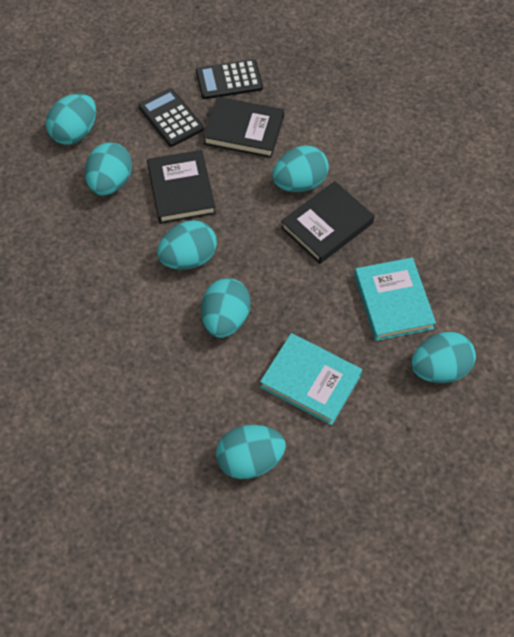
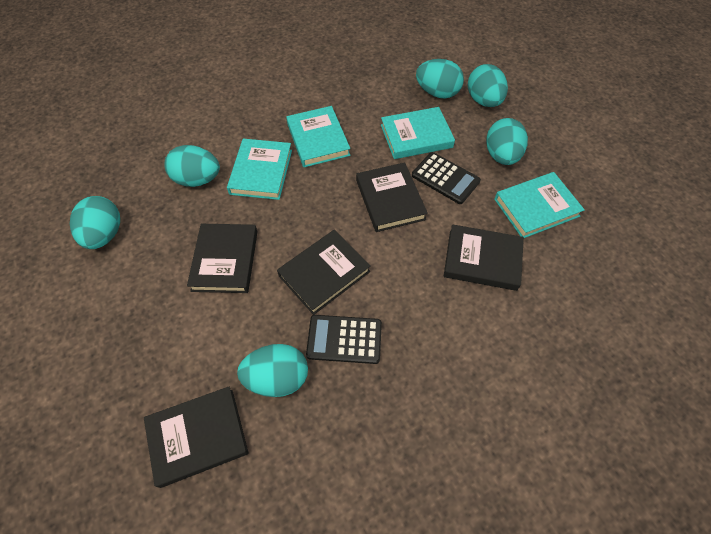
black book: [147,150,216,224] [203,97,284,158] [281,181,375,264] = 3 -> [144,387,248,488] [187,224,257,293] [277,230,371,315] [356,162,428,232] [444,224,524,291] = 5
turquoise book: [260,333,362,425] [354,258,436,341] = 2 -> [227,139,292,200] [286,106,351,167] [381,107,455,159] [494,172,585,238] = 4
turquoise egg: [46,94,96,145] [85,142,132,195] [157,220,217,270] [201,278,251,338] [216,425,286,479] [272,145,329,192] [411,332,476,383] = 7 -> [70,196,120,249] [164,145,220,187] [237,344,308,397] [416,59,464,98] [468,64,508,107] [486,118,528,165] = 6

